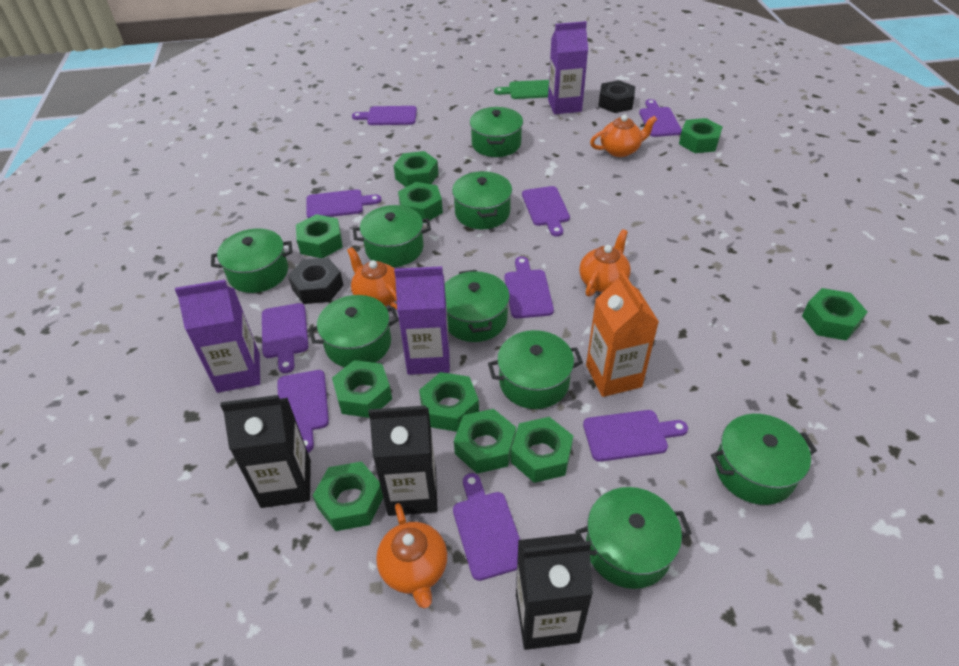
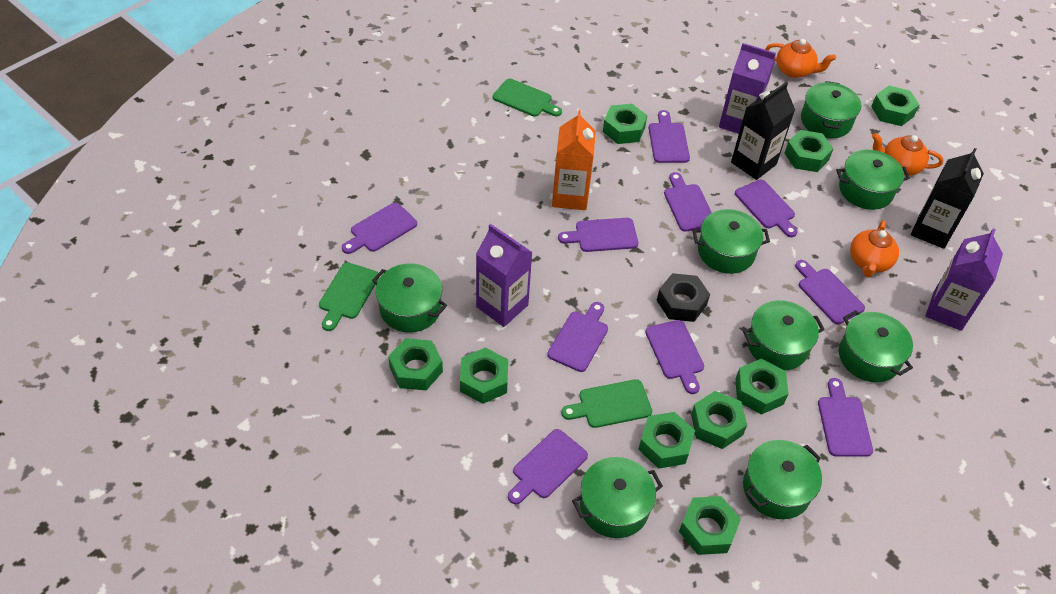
black carton: [220,395,311,508] [368,405,438,516] [516,533,593,650] = 3 -> [731,82,795,180] [911,148,984,249] = 2
black nut: [288,257,343,304] [598,80,635,113] = 2 -> [657,273,710,322] = 1
green cutting board: [494,80,549,99] = 1 -> [319,262,379,331] [493,79,562,117] [561,379,652,428] = 3
green nut: [296,214,343,258] [313,462,383,531] [332,360,392,418] [394,151,438,187] [398,182,443,223] [419,372,479,432] [454,409,516,474] [511,417,573,483] [679,118,722,153] [802,288,867,341] = 10 -> [388,338,443,390] [460,347,508,404] [603,104,647,144] [638,412,695,469] [679,496,741,555] [691,391,747,449] [735,358,788,415] [785,130,834,172] [871,86,919,126] = 9
green pot: [211,228,292,293] [309,295,399,367] [353,205,431,267] [445,270,510,342] [452,171,512,229] [470,107,523,157] [488,330,583,409] [575,487,691,589] [711,414,817,505] = 9 -> [372,263,447,333] [572,457,663,538] [692,209,770,274] [743,300,825,371] [743,440,822,519] [801,81,861,138] [836,150,910,210] [839,310,913,382] = 8
orange teapot: [347,247,397,310] [376,503,447,608] [579,229,631,297] [590,115,657,157] = 4 -> [765,39,836,78] [850,220,899,277] [872,133,944,176] = 3
purple cutting board: [262,303,308,373] [277,370,329,453] [306,189,381,218] [352,106,417,125] [453,473,520,581] [504,256,554,318] [522,186,570,236] [583,410,688,462] [639,99,682,137] = 9 -> [342,203,417,254] [508,429,588,504] [547,302,608,372] [558,218,638,252] [645,320,704,394] [649,110,690,163] [664,172,712,232] [735,180,797,237] [795,260,865,325] [818,378,873,457] = 10

